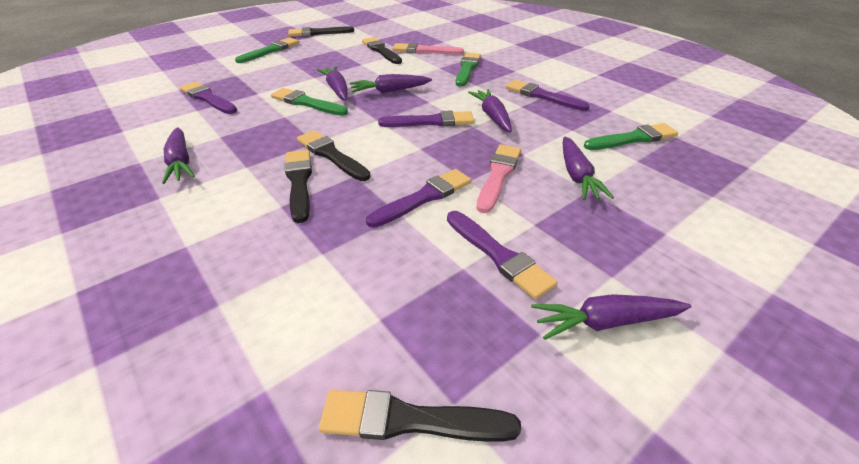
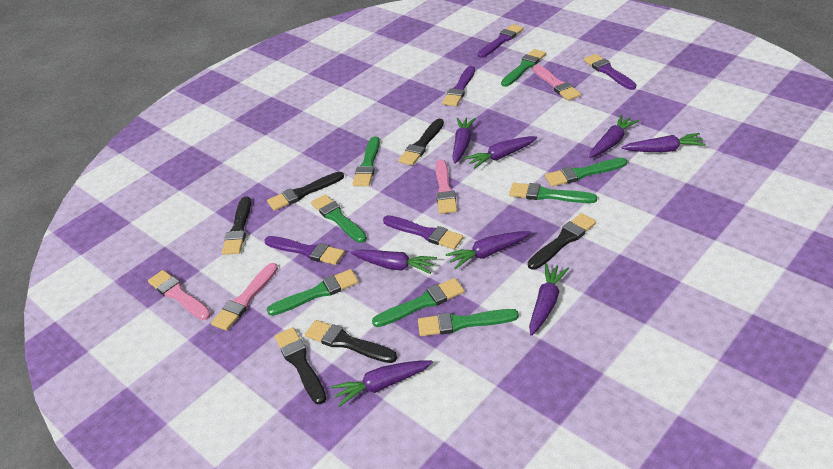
black brush: [285,150,312,223] [288,26,354,37] [297,130,370,181] [319,390,521,442] [362,37,402,64] = 5 -> [222,196,251,255] [267,172,344,211] [275,327,326,404] [305,320,397,363] [398,119,444,165] [528,213,596,270] = 6
green brush: [235,37,299,63] [271,88,348,116] [456,53,481,87] [584,123,678,150] = 4 -> [267,269,359,316] [311,194,367,243] [352,136,380,186] [372,278,464,327] [418,309,519,336] [501,49,546,87] [509,183,597,203] [545,158,627,187] = 8
pink brush: [393,43,464,54] [477,144,521,213] = 2 -> [148,270,211,320] [211,263,278,331] [435,159,457,214] [533,64,581,101] = 4
purple carrot: [162,128,195,184] [317,66,348,100] [350,74,432,93] [468,89,512,133] [531,294,692,340] [563,136,614,200] = 6 -> [331,360,433,407] [351,249,437,274] [445,231,531,269] [452,118,476,164] [465,136,537,169] [529,264,569,336] [589,115,639,158] [622,133,706,152] = 8

